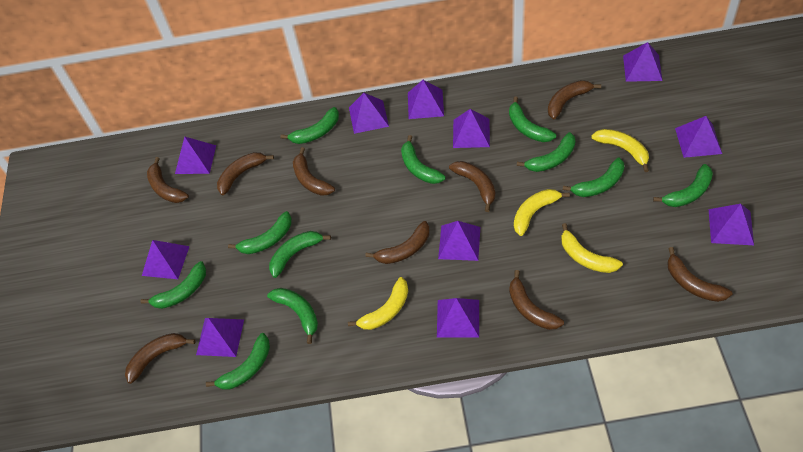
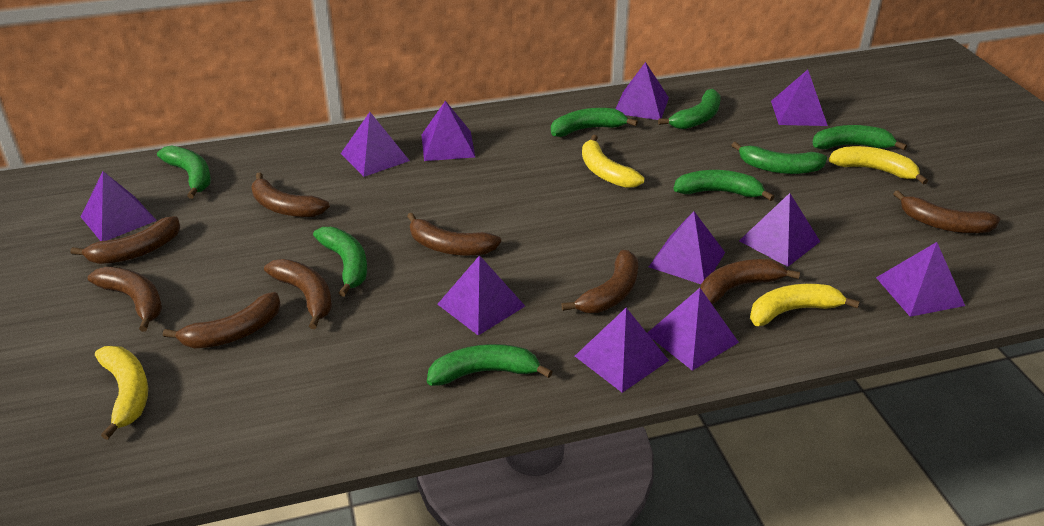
green banana: [140,261,206,309] [206,333,270,390] [228,211,292,254] [267,288,318,344] [269,231,331,278] [280,107,339,144] [401,135,445,184] [509,97,556,142] [517,132,575,172] [563,158,624,197] [653,164,713,207] = 11 -> [157,146,211,199] [313,227,367,297] [427,344,552,386] [551,108,638,137] [658,89,721,129] [673,170,774,201] [731,142,827,174] [812,125,907,150] = 8

